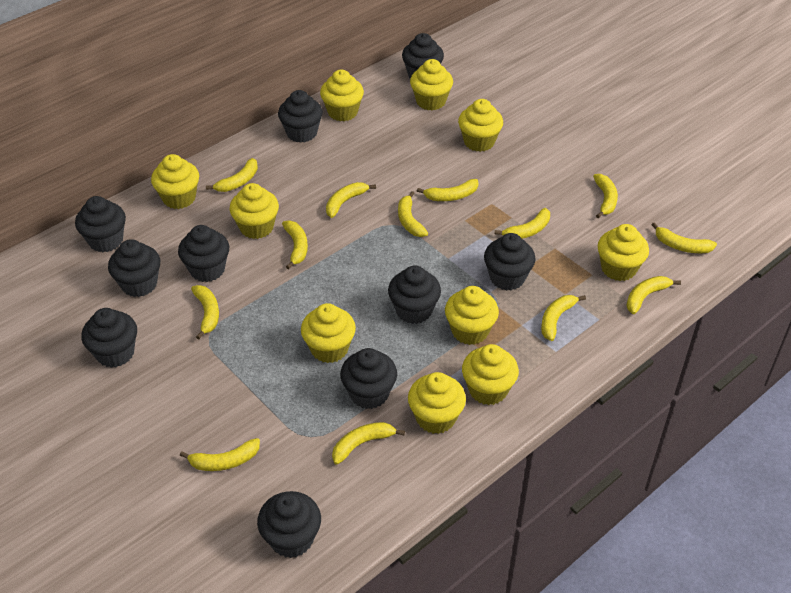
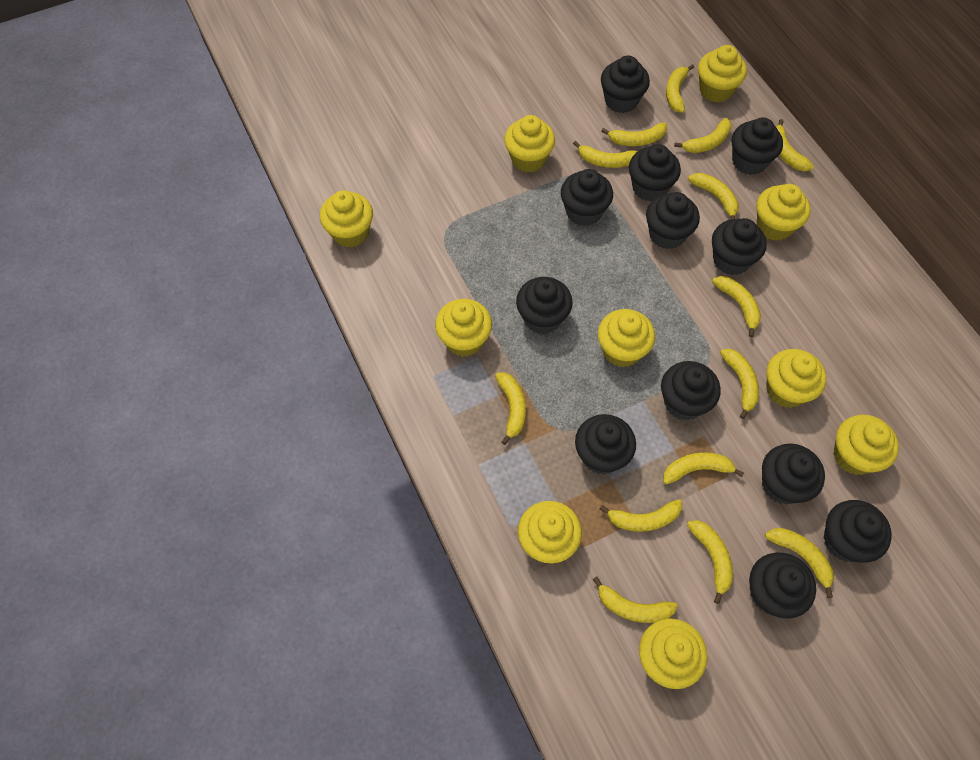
black cupcake: [75,196,126,252] [81,308,137,368] [108,239,160,297] [178,225,229,282] [257,491,321,558] [278,90,323,143] [340,348,397,409] [388,266,441,324] [402,33,444,79] [484,233,536,290] = 10 -> [516,277,573,334] [561,169,613,226] [575,414,636,475] [601,55,650,113] [629,144,681,202] [646,192,700,249] [661,361,720,420] [712,218,767,275] [732,118,783,175] [749,553,816,619] [762,444,825,505] [824,500,892,563] = 12
yellow banana: [180,438,260,471] [191,285,219,339] [206,158,258,192] [282,221,308,269] [326,182,376,218] [332,422,405,465] [398,191,428,237] [417,179,478,201] [495,208,550,239] [541,295,586,341] [593,174,618,218] [626,276,681,314] [651,222,717,253] = 13 -> [495,373,526,445] [573,141,638,168] [592,576,678,623] [599,499,682,532] [601,123,667,146] [663,453,744,484] [666,64,694,113] [674,118,732,153] [687,520,733,604] [688,173,739,219] [712,276,761,337] [720,349,759,419] [765,528,834,598] [776,119,814,171] = 14

